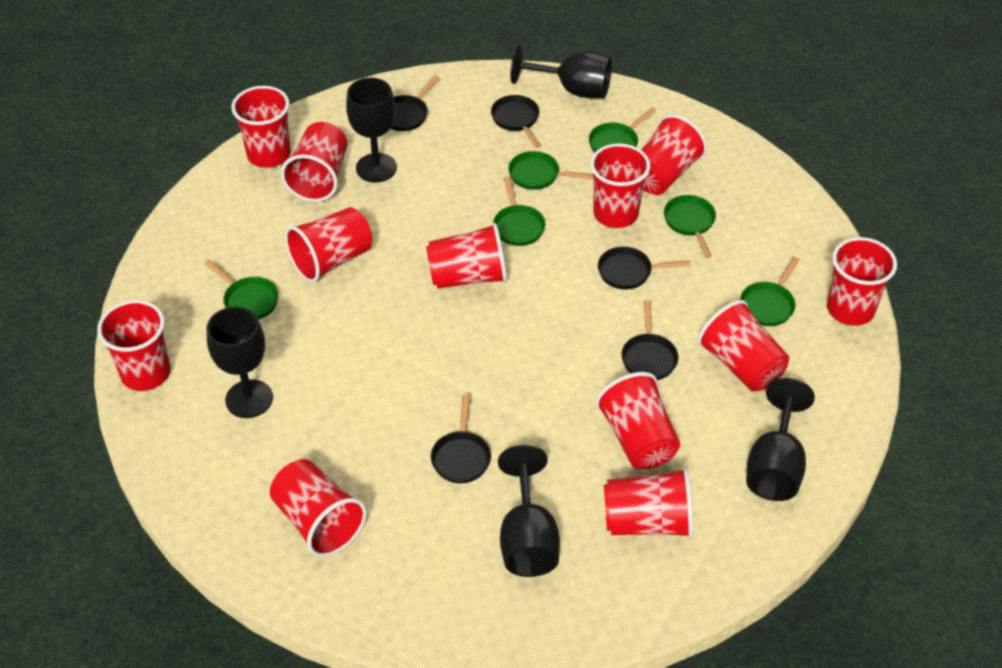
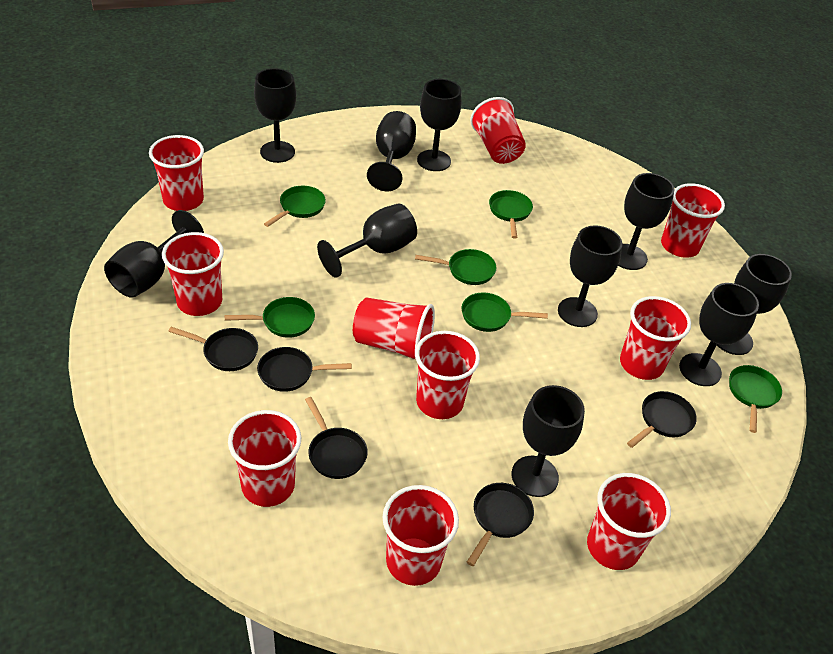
black goblet: [207,306,273,418] [346,78,397,183] [498,445,560,577] [510,45,612,98] [746,378,815,501] = 5 -> [104,210,204,298] [254,68,296,163] [317,204,417,278] [367,111,416,191] [417,79,462,171] [512,385,585,497] [558,225,622,327] [618,173,674,270] [679,283,759,386] [717,254,792,355] = 10
red cup: [97,300,171,391] [231,86,291,168] [270,459,367,557] [281,122,347,202] [285,207,372,283] [426,223,507,289] [590,143,650,228] [595,372,680,469] [604,467,693,538] [641,114,707,195] [697,300,789,391] [827,237,897,326] = 12 -> [149,135,204,211] [162,232,224,316] [228,410,301,507] [353,298,435,359] [383,485,459,586] [415,331,480,419] [470,97,526,164] [587,473,671,570] [620,296,691,380] [661,183,725,258] = 10

